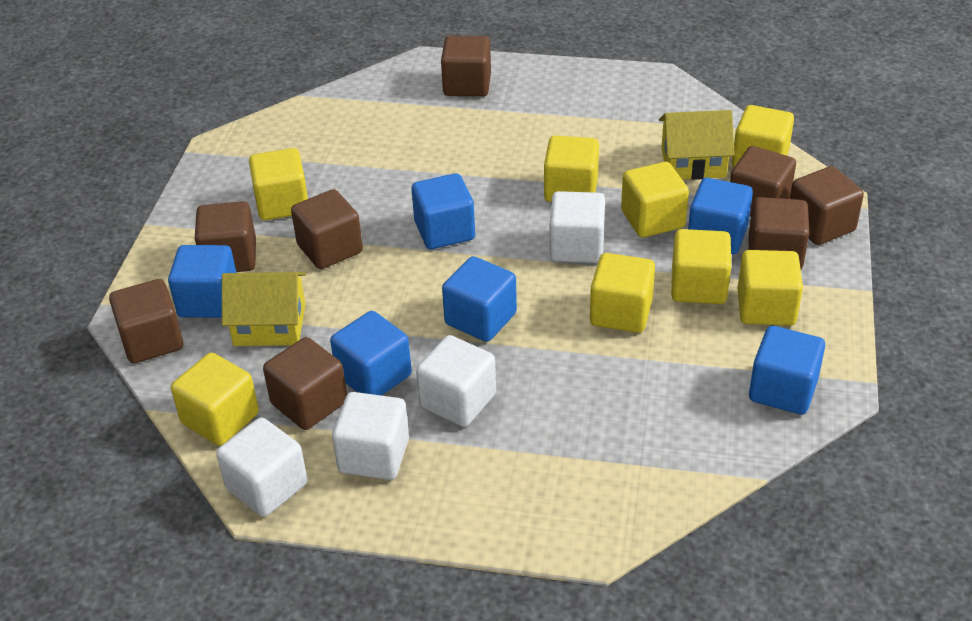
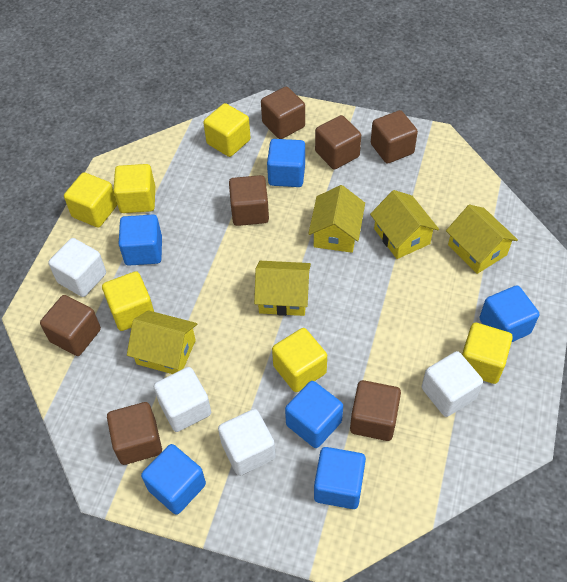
brown cube: [109,279,184,363] [195,201,256,272] [263,337,347,430] [291,189,363,269] [441,36,491,97] [730,146,796,217] [749,197,809,269] [790,166,864,245] = 8 -> [40,295,101,356] [107,402,162,465] [229,175,269,226] [261,87,305,139] [315,115,361,170] [350,380,401,441] [371,110,418,164] = 7
yellow cube: [171,353,259,446] [249,148,308,220] [544,136,599,202] [590,253,655,333] [621,162,689,238] [671,229,731,304] [732,105,794,167] [737,250,803,325] = 8 -> [64,172,117,227] [102,271,154,331] [113,164,155,213] [203,103,251,157] [272,328,327,392] [462,323,513,384] = 6
yellow house: [222,272,306,346] [659,110,735,180] = 2 -> [127,310,197,374] [254,261,311,316] [308,185,365,253] [370,190,439,259] [446,204,518,274] = 5

